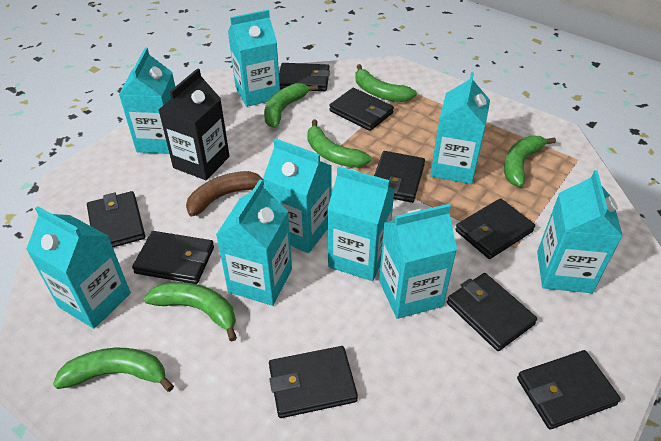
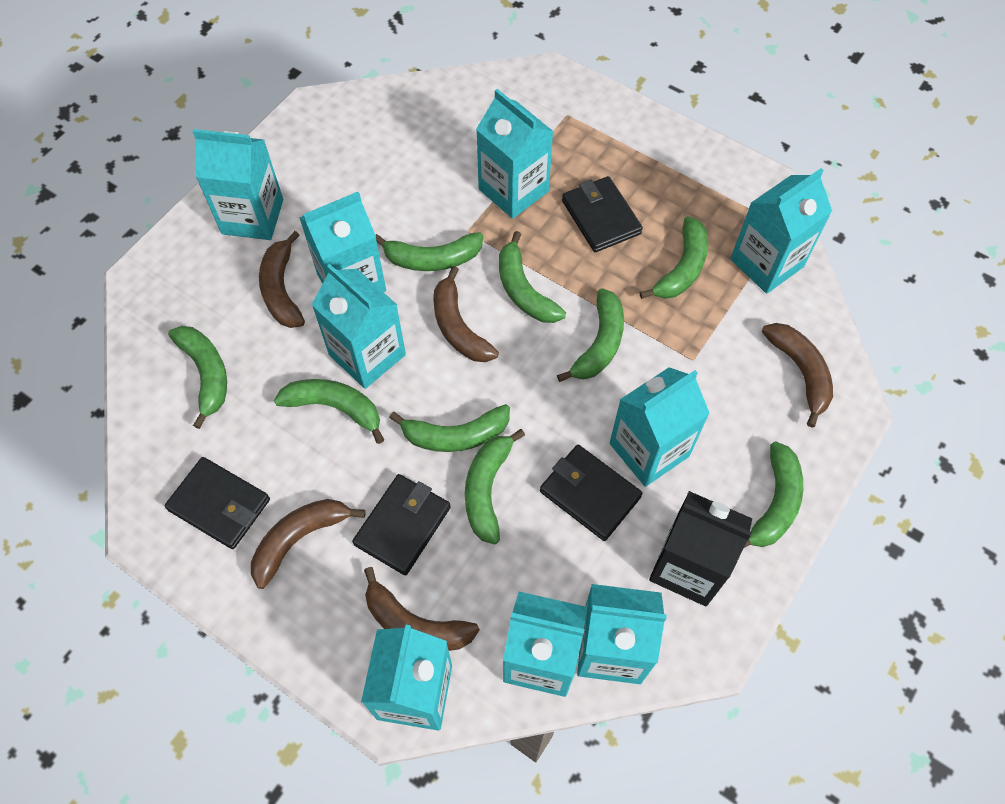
black wallet: [87,191,145,247] [132,231,214,284] [269,346,358,418] [279,63,330,91] [329,88,394,131] [374,151,425,203] [447,273,537,351] [455,198,535,259] [517,350,621,429] = 9 -> [164,457,270,549] [352,474,451,575] [540,445,643,541] [562,176,643,252] = 4
brown banana: [186,171,264,216] = 1 -> [251,499,366,589] [259,231,305,328] [364,567,480,651] [433,266,499,362] [762,323,833,428] = 5
green banana: [53,348,174,392] [144,282,237,342] [264,83,318,128] [307,120,371,168] [355,64,417,102] [504,136,556,187] = 6 -> [168,326,227,429] [274,379,384,444] [376,232,483,271] [389,404,510,452] [465,429,525,544] [499,231,566,323] [557,288,624,382] [639,216,708,299] [744,442,803,548] = 9

